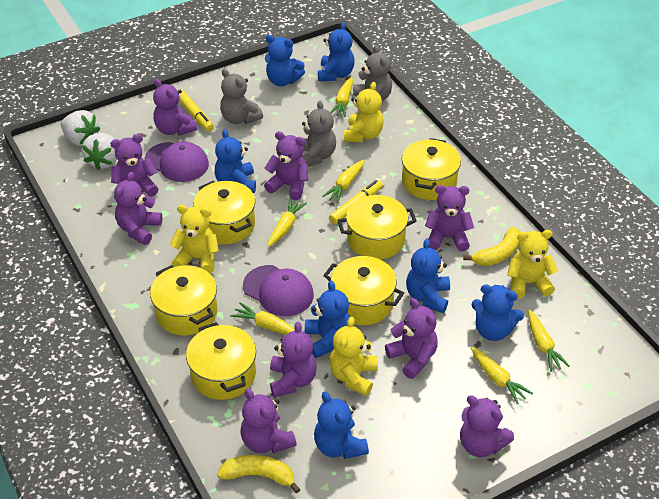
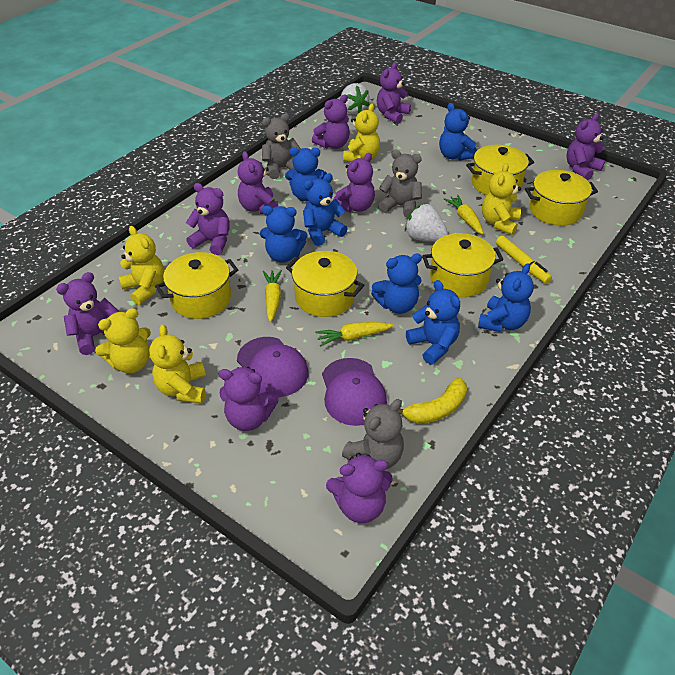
yellow banana: [217,455,300,493] [463,227,520,266] = 2 -> [398,377,467,424] = 1
yellow carrot: [230,302,295,335] [268,198,307,247] [322,160,365,203] [330,77,353,117] [471,347,533,404] [528,310,570,372] = 6 -> [263,270,282,322] [315,322,393,347] [444,195,483,234] = 3
yellow marker: [179,89,214,131] [329,180,383,224] = 2 -> [496,236,552,284] = 1
yellow pot: [150,265,217,336] [186,322,256,400] [194,181,255,244] [323,256,404,325] [337,195,416,259] [402,138,461,200] = 6 -> [155,252,238,319] [286,251,364,317] [422,233,503,297] [466,145,534,195] [525,170,598,226] = 5
yellow teddy bear: [170,205,219,273] [329,317,378,396] [344,82,384,142] [507,230,558,299] = 4 -> [95,308,151,373] [119,226,164,305] [149,324,206,403] [343,104,380,162] [482,163,521,235] = 5

